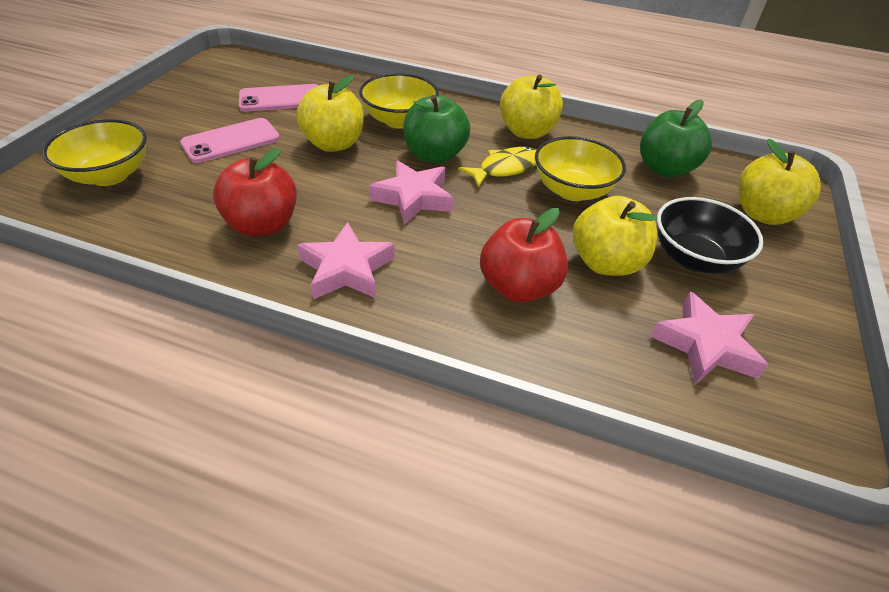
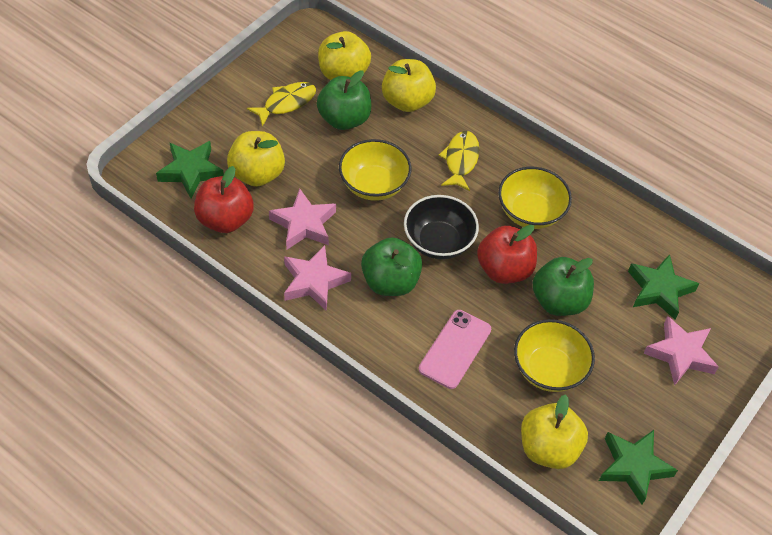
green apple: [404,95,470,164] [640,100,712,177] = 2 -> [317,70,371,130] [361,237,422,296] [533,257,594,316] = 3
green star: none = 0 -> [156,141,224,198] [599,430,678,505] [628,254,699,320] = 3
pink phone: [180,118,280,163] [239,84,319,112] = 2 -> [419,310,491,389] = 1
yellow fish: [458,147,537,188] = 1 -> [247,82,316,127] [439,131,480,191] = 2

